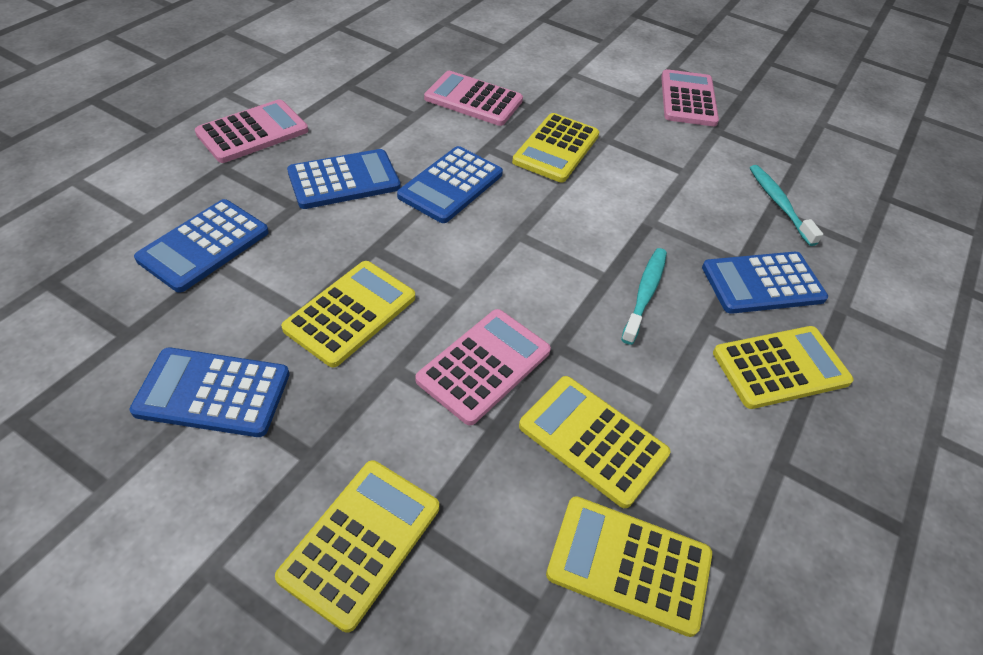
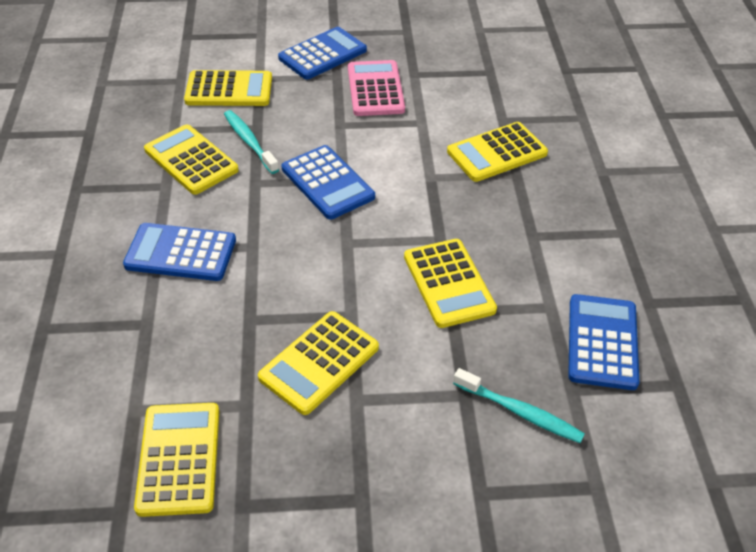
blue calculator: [130,347,290,437] [134,199,269,293] [287,149,401,209] [397,146,503,223] [702,252,828,314] = 5 -> [123,223,236,281] [278,27,367,80] [281,145,375,220] [568,294,639,390] = 4
pink calculator: [195,99,308,163] [416,309,551,425] [424,71,523,126] [661,69,719,126] = 4 -> [348,60,405,116] = 1

